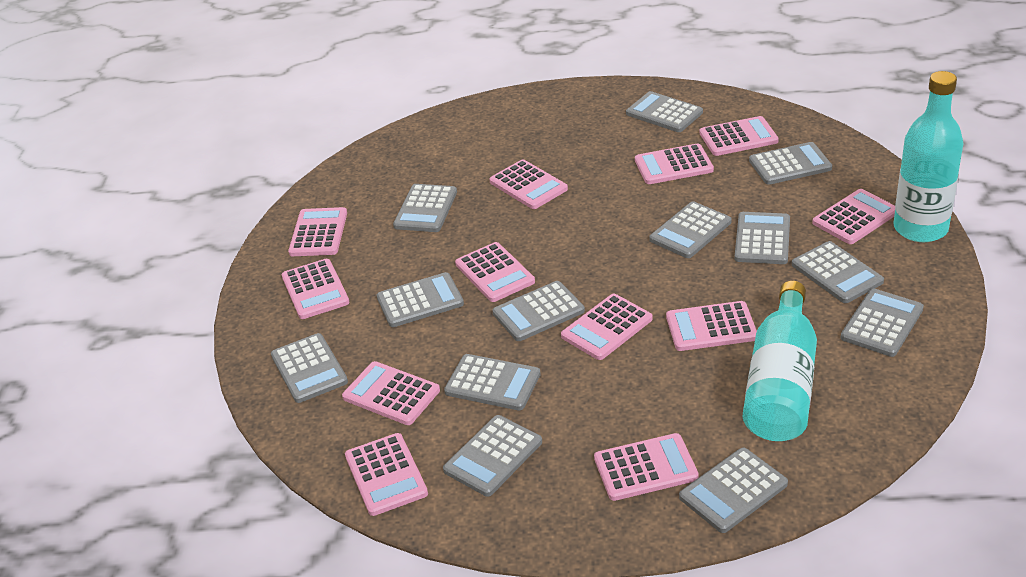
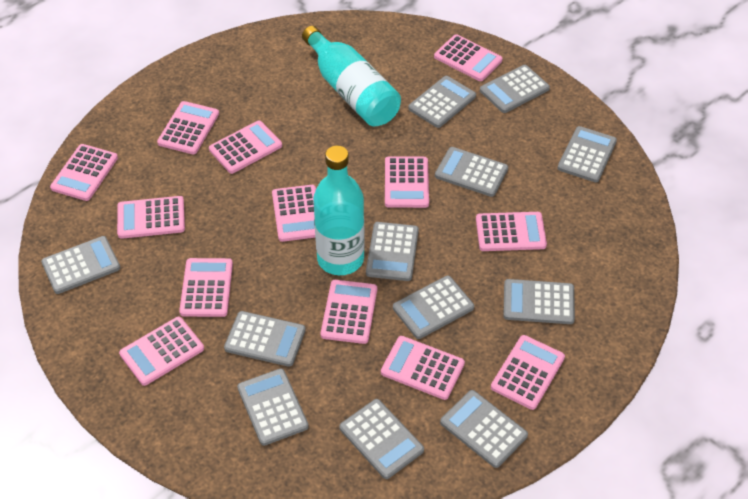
grey calculator: [271,333,348,403] [377,272,464,327] [393,184,457,232] [443,415,542,497] [444,354,541,411] [492,281,585,341] [626,91,703,132] [649,201,732,258] [679,448,788,533] [735,212,790,264] [749,142,832,185] [792,241,884,303] [841,289,924,357] = 13 -> [41,236,120,294] [224,311,306,367] [237,369,309,446] [339,399,424,479] [366,222,419,281] [393,276,474,339] [408,76,476,128] [435,147,508,197] [440,390,528,468] [480,65,550,113] [503,279,575,324] [557,126,617,182] = 12
pink calculator: [282,259,350,319] [288,207,347,256] [342,361,440,425] [345,433,428,516] [455,242,535,302] [489,159,568,209] [561,294,653,360] [594,433,699,501] [635,143,714,184] [666,301,757,351] [700,116,779,156] [812,189,895,244] = 12 -> [50,144,118,201] [117,196,185,239] [119,317,204,386] [157,101,219,155] [179,258,233,317] [209,121,282,174] [272,185,316,242] [321,280,377,344] [381,336,465,400] [385,156,429,208] [434,34,503,81] [476,212,547,251] [491,335,565,410] = 13

